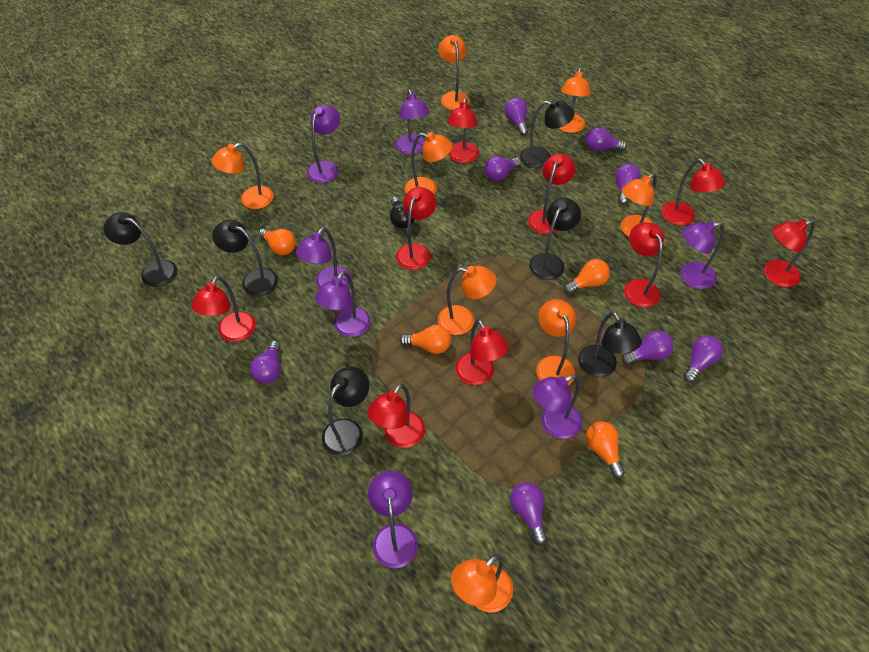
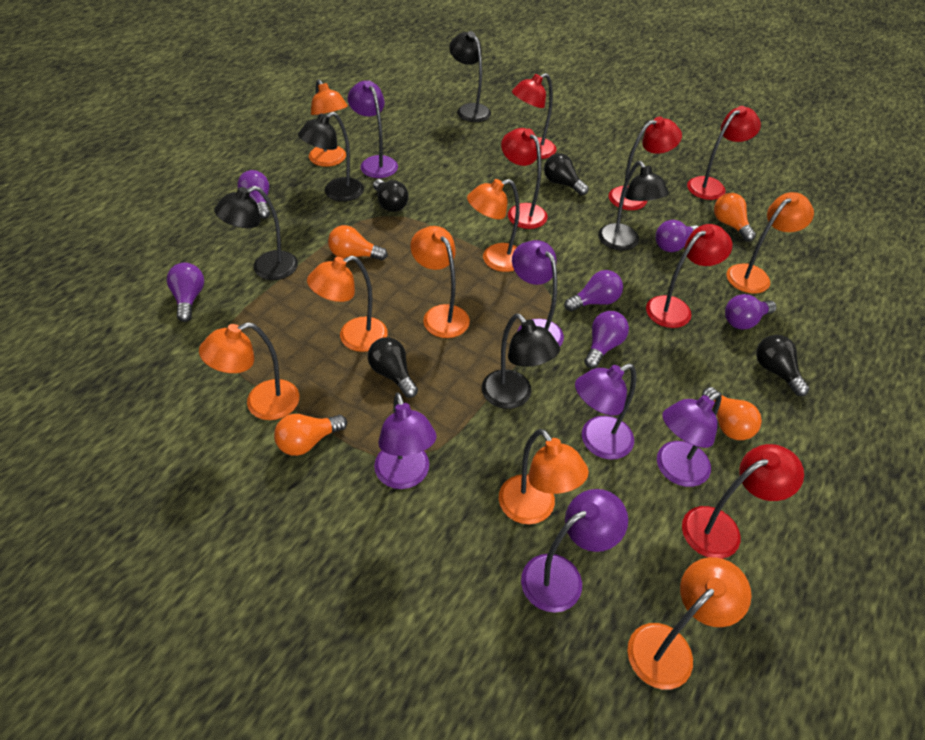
black lamp: [103,212,177,287] [212,220,278,296] [322,366,369,456] [520,99,575,168] [529,198,581,280] [578,312,642,377] = 6 -> [214,186,298,280] [298,112,364,202] [449,31,491,122] [482,314,560,409] [598,161,669,250] = 5
black light bulb: [390,197,415,229] = 1 -> [368,337,418,398] [373,179,409,212] [544,153,589,195] [756,335,810,396] = 4
purple lamp: [296,227,351,289] [307,105,340,183] [315,271,371,337] [368,471,418,568] [396,89,430,155] [532,375,582,439] [680,221,724,289] = 7 -> [348,81,398,178] [374,393,437,489] [512,240,564,346] [521,489,628,613] [575,363,636,460] [657,392,722,487] = 6
purple light bulb: [250,341,281,384] [485,156,521,181] [504,98,528,135] [510,482,547,545] [585,127,627,151] [615,164,641,205] [622,331,674,365] [683,336,723,382] = 8 -> [167,263,204,322] [237,170,270,219] [564,270,623,312] [584,311,629,368] [655,220,699,252] [725,294,777,330] = 6
red lamp: [191,276,256,342] [367,384,425,448] [396,187,436,270] [447,98,479,163] [455,320,509,385] [528,153,576,234] [624,222,664,307] [661,159,725,226] [764,220,815,287] = 9 -> [501,128,547,229] [512,73,556,159] [609,117,682,210] [646,224,732,328] [682,444,804,559] [687,106,761,200] = 6

